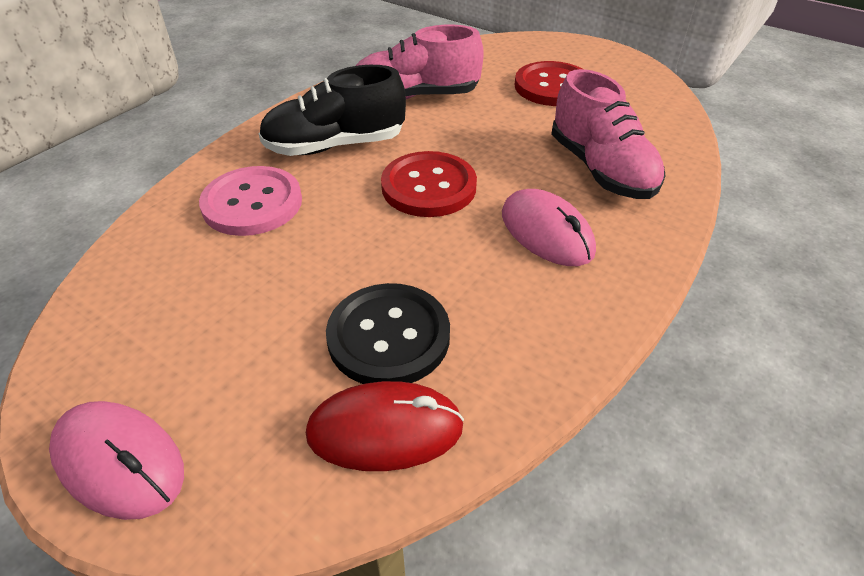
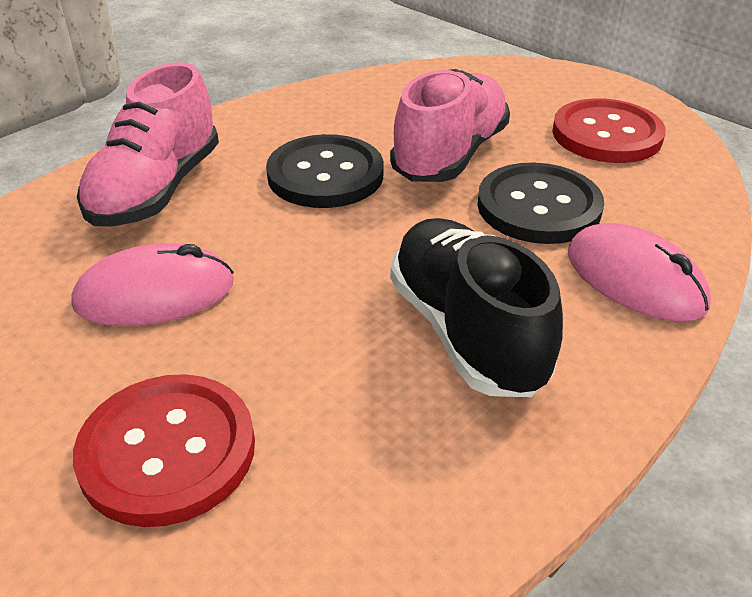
black button: [326,283,450,384] = 1 -> [266,134,384,208] [477,163,604,244] = 2
pink button: [199,166,302,236] = 1 -> none = 0
red mouse: [306,381,464,471] = 1 -> none = 0

